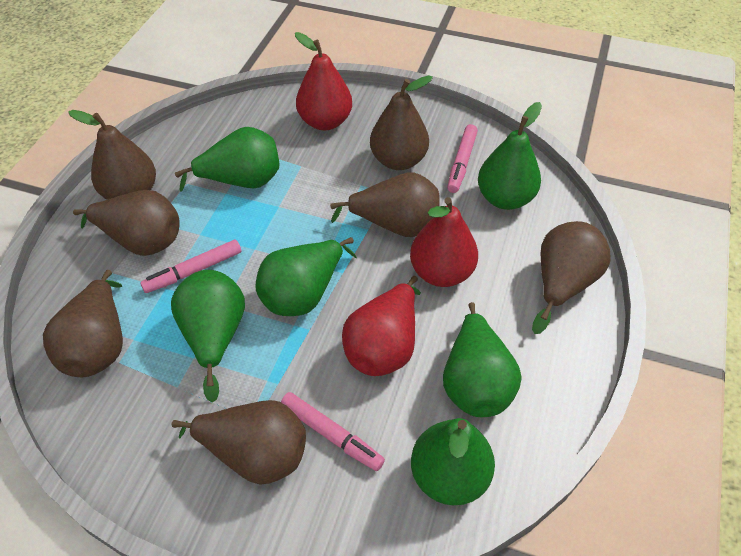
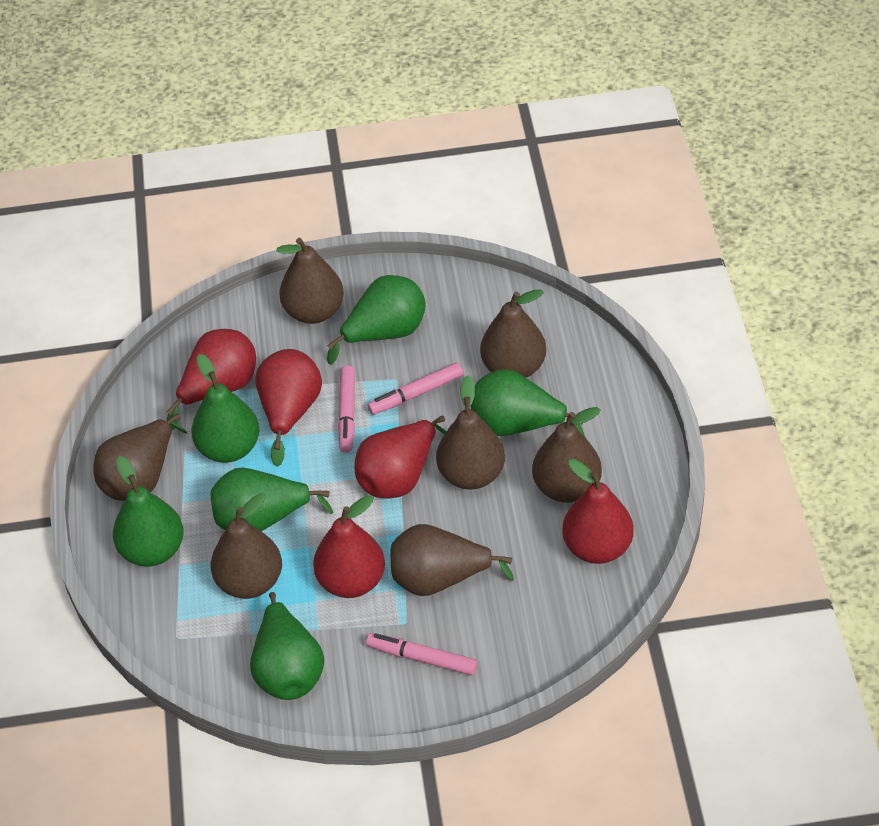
red pear: [295,32,352,130] [342,276,421,376] [410,197,478,287] = 3 -> [166,329,256,430] [255,349,322,467] [313,495,385,598] [355,416,446,498] [562,459,634,564] = 5

